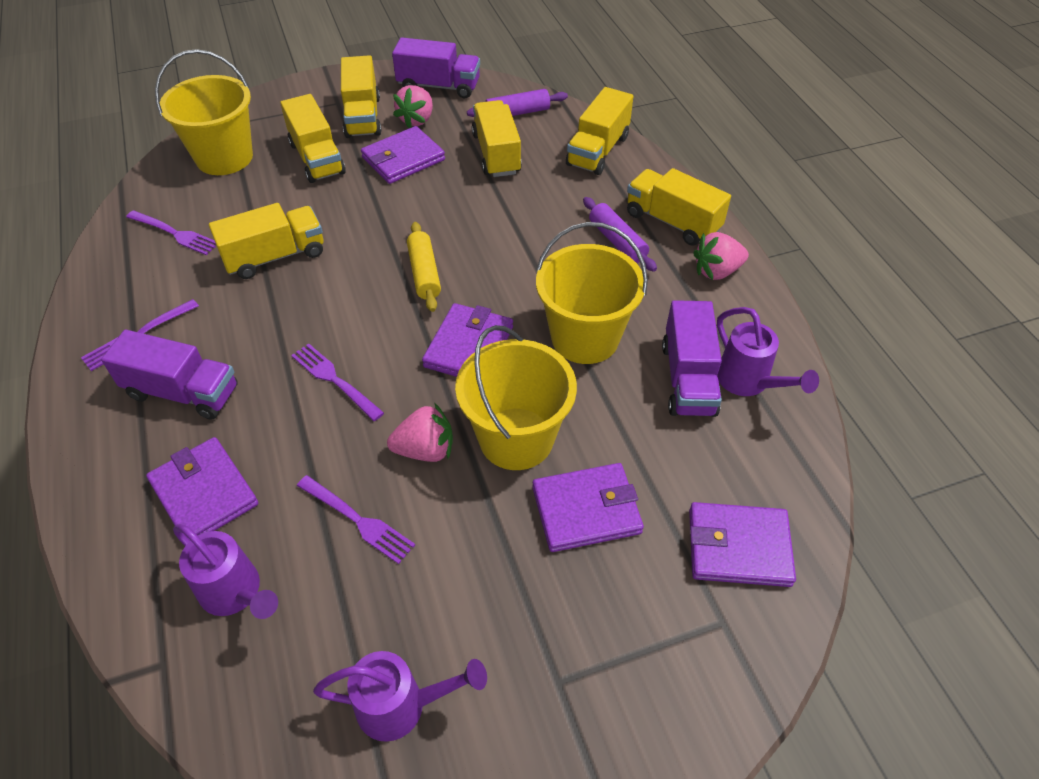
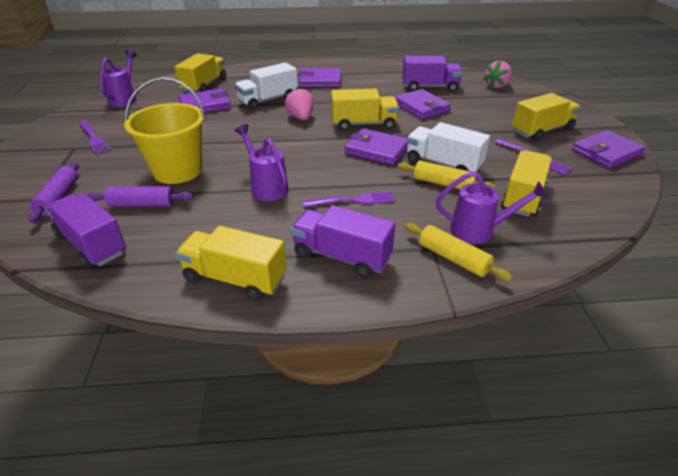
pink strawberry: [387,404,453,462] [393,85,433,128] [693,232,749,280] = 3 -> [285,86,314,120] [483,60,512,89] = 2
purple fork: [81,299,199,371] [126,210,216,255] [291,343,384,421] [297,475,415,564] = 4 -> [79,121,110,154] [303,191,396,207] [495,139,573,175] = 3
white truck: none = 0 -> [235,62,298,110] [407,122,490,172] = 2
yellow bucket: [155,49,253,175] [455,325,577,470] [536,222,648,364] = 3 -> [124,77,206,184] = 1
yellow rolling pin: [407,222,441,312] = 1 -> [398,160,496,189] [405,223,512,281] = 2
yellow truck: [209,203,324,279] [280,94,346,183] [341,55,382,138] [472,100,522,177] [566,87,633,175] [627,168,731,246] = 6 -> [175,53,226,93] [176,226,287,301] [331,89,399,131] [501,150,552,217] [512,93,581,141] = 5

